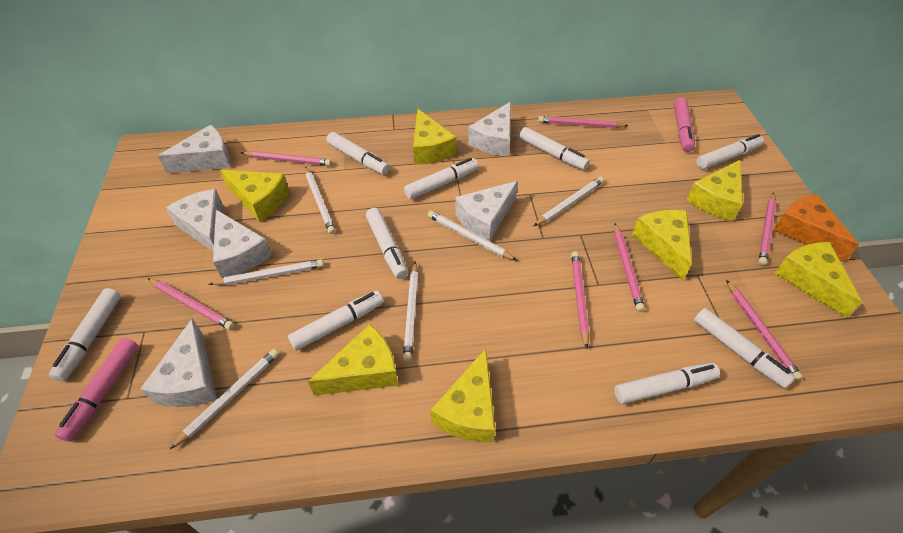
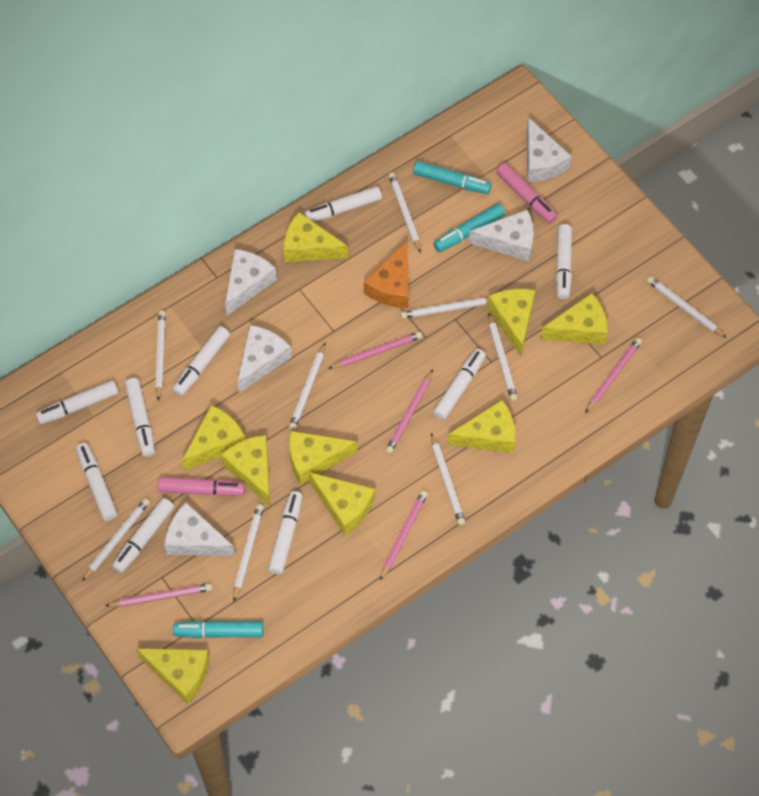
pink pencil: [148,278,234,330] [241,151,332,166] [538,116,628,128] [571,251,589,349] [614,223,645,312] [726,280,803,381] [758,192,777,265] = 7 -> [105,583,212,607] [328,331,422,369] [380,490,428,581] [386,370,433,454] [585,338,642,413] = 5
turquoise marker: none = 0 -> [173,621,263,638] [413,161,492,194] [433,203,505,252] = 3
white cheese: [140,318,217,407] [158,125,231,173] [166,189,224,252] [213,209,272,278] [455,181,518,241] [468,102,511,157] = 6 -> [164,502,235,556] [225,249,277,316] [237,325,292,393] [469,210,534,261] [527,117,571,182] = 5
white pencil: [170,349,279,449] [208,259,324,285] [305,166,336,234] [403,261,418,361] [428,210,517,261] [534,177,604,226] = 6 -> [82,498,150,581] [155,310,166,401] [233,504,264,601] [289,343,325,430] [388,172,421,253] [401,297,488,319] [431,433,465,525] [488,313,517,401] [647,276,727,338] = 9
yellow cheese: [220,170,289,222] [308,324,398,396] [413,109,457,164] [431,349,495,442] [632,210,692,280] [686,160,743,221] [774,242,862,318] = 7 -> [136,649,209,704] [182,405,245,471] [220,435,270,506] [284,212,348,262] [289,431,357,485] [309,472,375,535] [447,400,516,453] [487,289,535,356] [540,293,608,344] = 9

